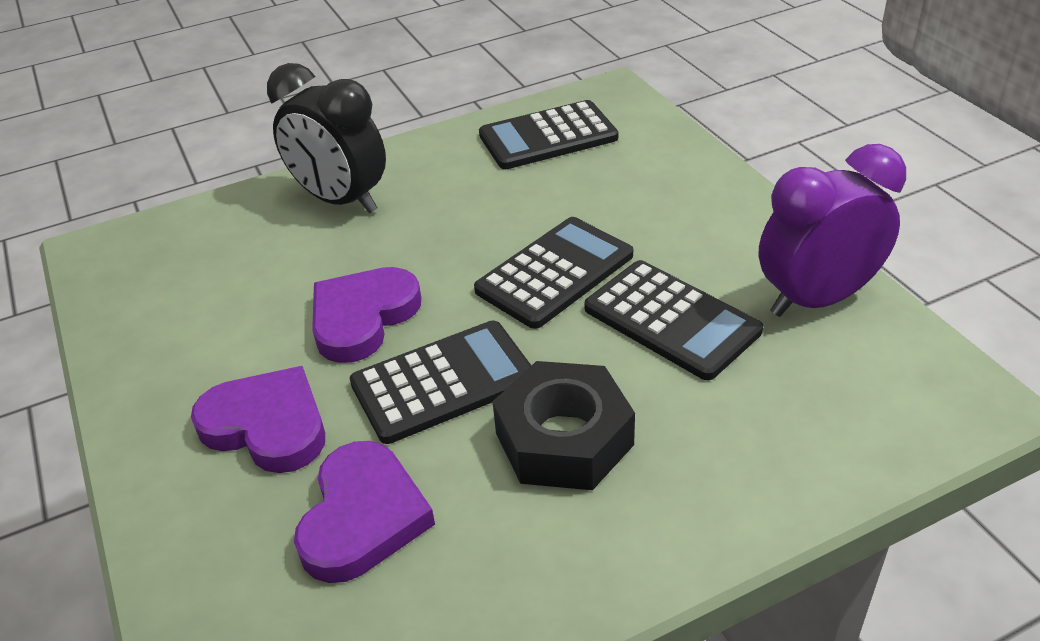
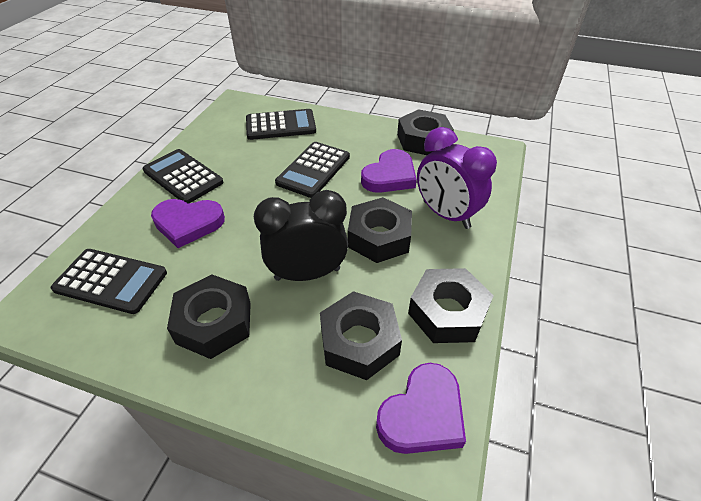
black nut: [492,361,635,490] = 1 -> [167,274,251,359] [320,291,402,380] [348,197,412,263] [397,109,454,155] [408,268,494,343] = 5

